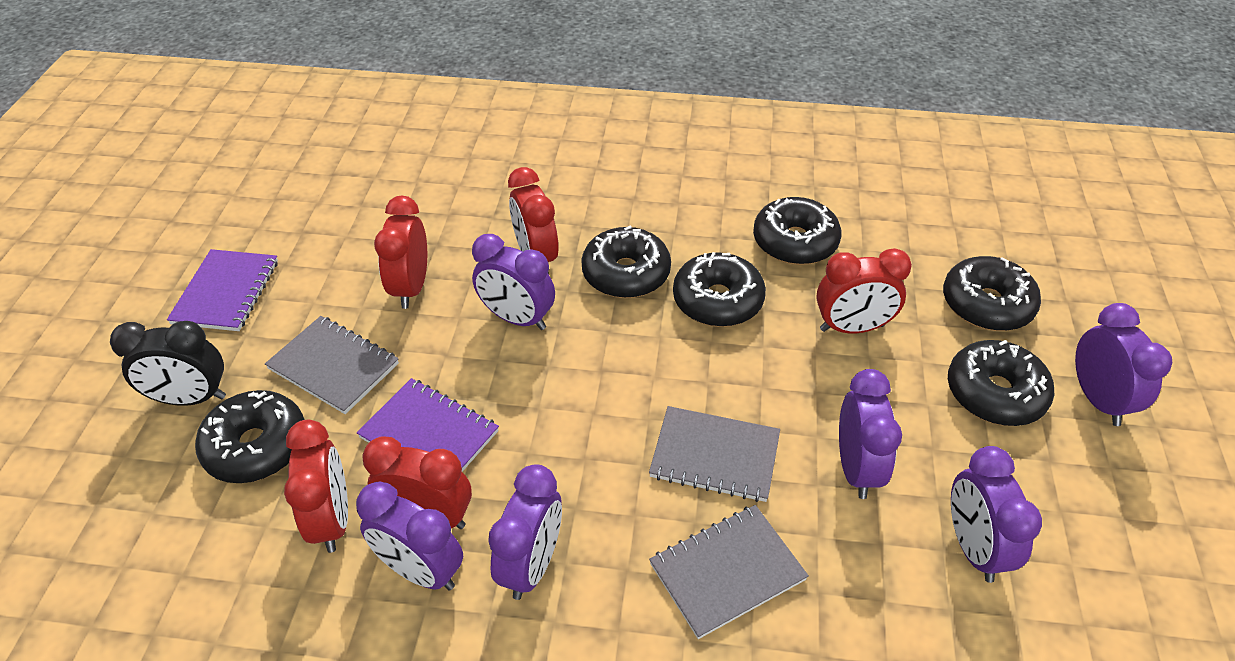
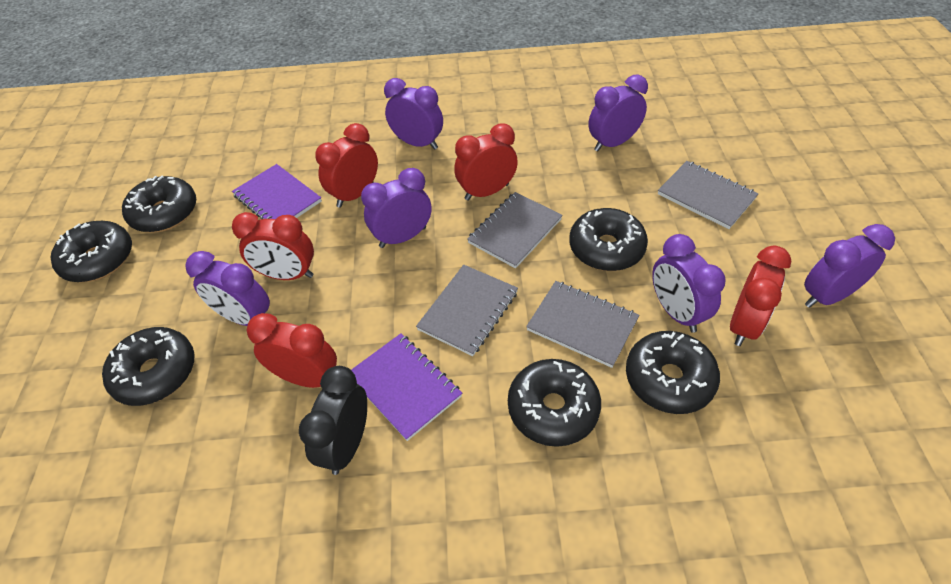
grey notebook: [265,316,399,414] [649,406,780,502] [649,505,809,639] = 3 -> [416,265,518,356] [467,192,563,268] [526,281,639,368] [658,161,759,229] = 4

